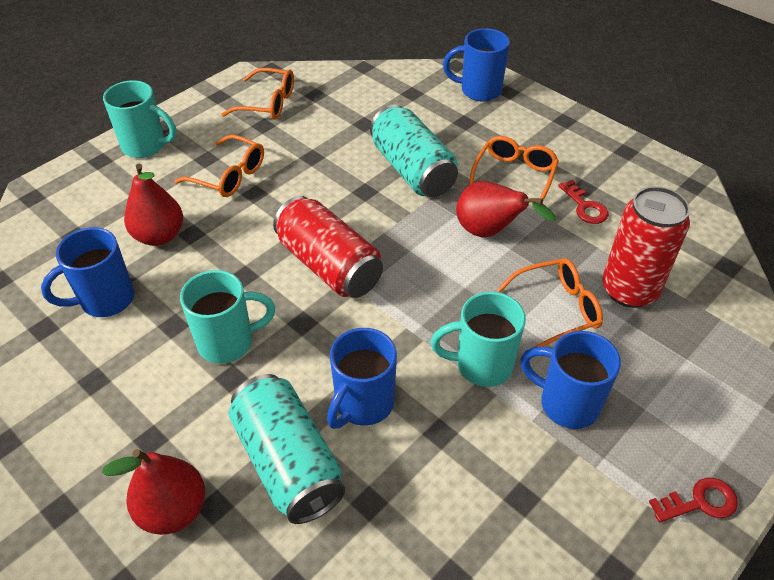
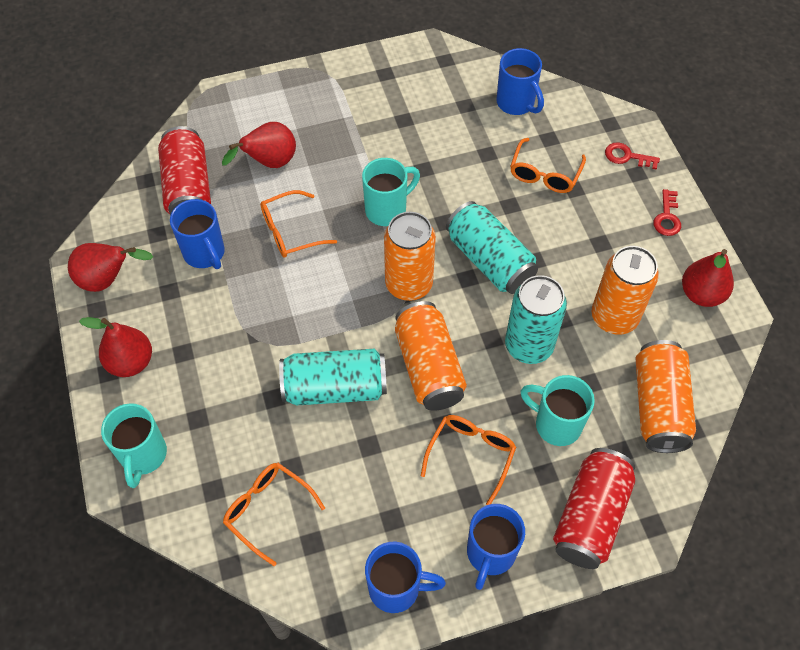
orange can: none = 0 -> [384,212,436,301] [395,301,467,411] [592,246,659,335] [636,340,696,453] = 4
red pear: [102,449,205,535] [124,164,183,246] [456,181,556,237] = 3 -> [68,243,153,292] [79,317,152,377] [222,122,296,168] [682,249,734,307] = 4
turquoise can: [229,374,345,524] [370,104,458,197] = 2 -> [279,349,387,406] [446,201,538,294] [505,275,567,364] = 3

